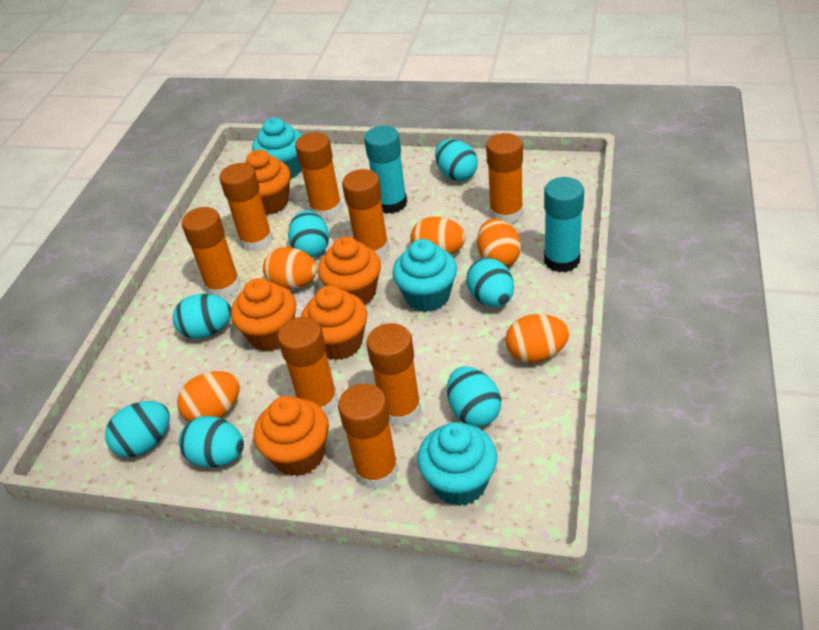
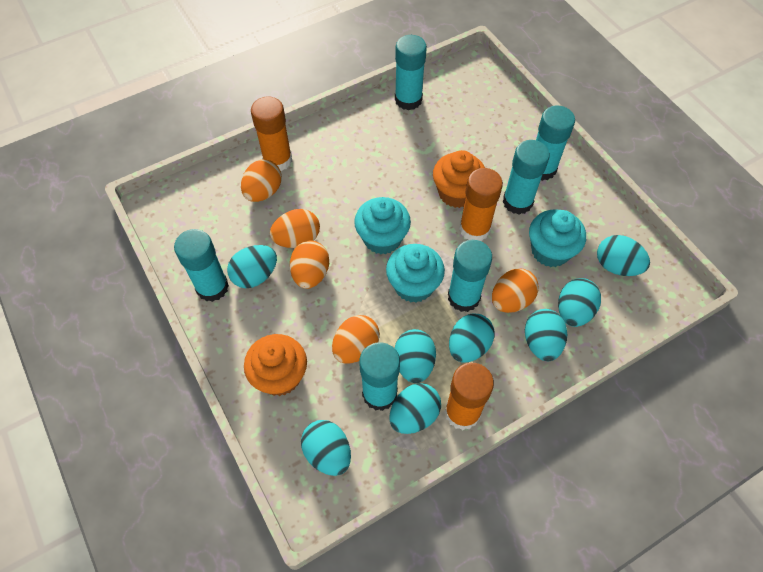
orange cupcake: [231,278,297,352] [244,150,291,215] [254,396,329,476] [301,286,368,360] [318,237,381,305] = 5 -> [244,334,307,396] [433,150,485,208] = 2
orange glue stick: [182,207,241,298] [219,163,273,252] [277,317,338,414] [295,132,342,220] [338,384,399,489] [342,169,389,258] [366,323,421,426] [486,133,523,224] = 8 -> [251,96,292,171] [445,363,494,430] [459,168,503,241] = 3
turquoise egg: [105,401,170,457] [173,294,231,339] [179,416,244,468] [288,210,329,258] [435,139,478,181] [447,366,501,427] [466,258,514,307] = 7 -> [227,245,277,288] [301,420,351,476] [389,383,441,434] [395,329,436,383] [449,313,494,363] [525,309,567,361] [558,278,601,327] [597,235,650,276] = 8
turquoise glue stick: [364,126,407,214] [544,177,584,272] = 2 -> [174,229,229,302] [359,342,400,411] [395,35,427,110] [448,240,492,312] [503,140,550,215] [536,105,575,181] = 6

